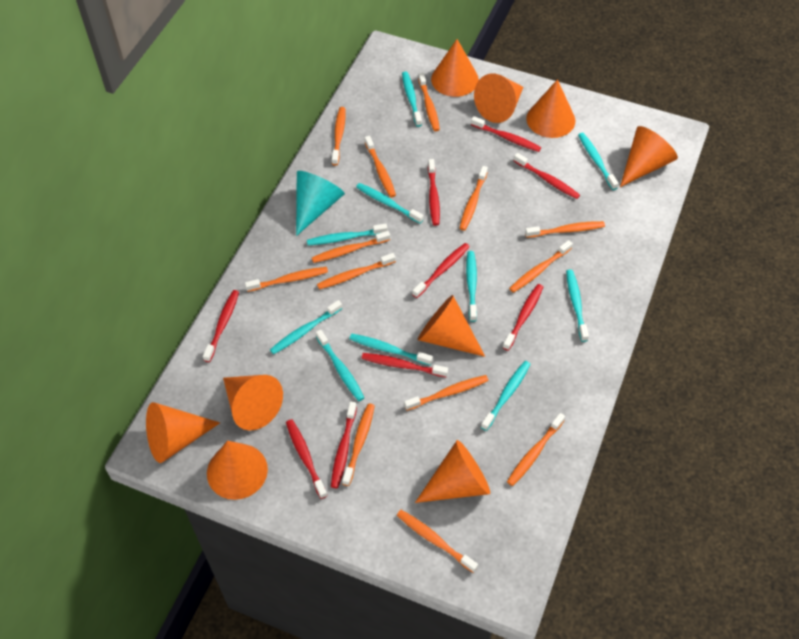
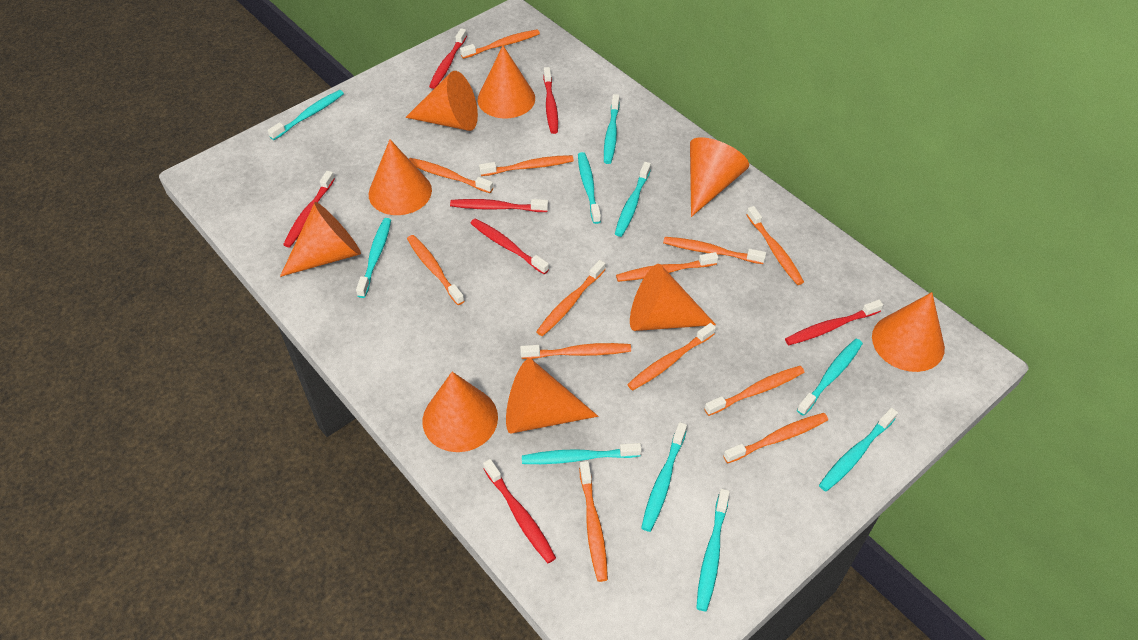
red toothbrush: [203,290,239,362] [286,419,327,499] [331,402,357,488] [361,353,448,377] [412,243,470,298] [428,159,440,226] [471,116,541,152] [503,284,543,351] [514,153,580,199] = 9 -> [283,171,335,247] [429,28,467,89] [450,199,548,212] [470,219,549,274] [483,459,556,563] [543,67,558,134] [785,300,883,345] = 7
turquoise cone: [296,171,345,236] = 1 -> none = 0

